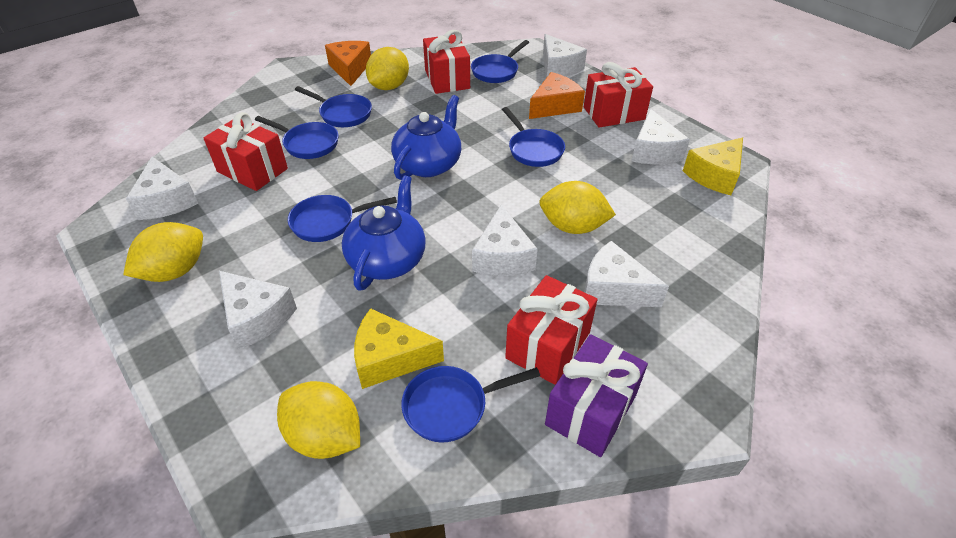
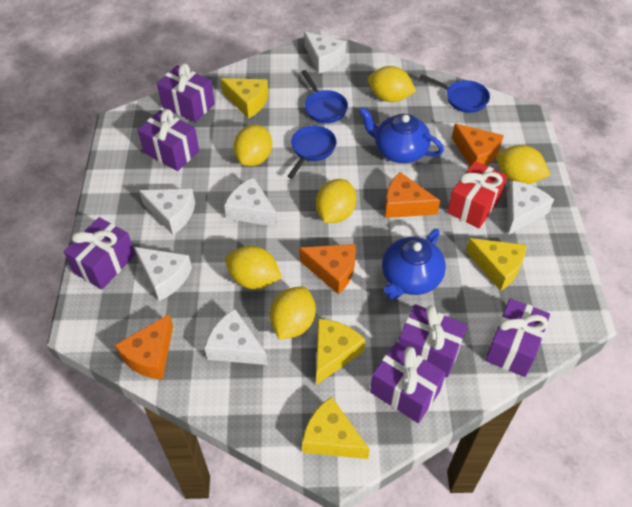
blue pan: [255,116,339,159] [288,195,397,242] [295,86,372,127] [401,366,540,442] [471,40,529,83] [502,107,565,167] = 6 -> [287,126,337,179] [302,70,348,123] [420,74,490,113] = 3
orange cheese: [325,41,371,86] [529,72,585,119] = 2 -> [115,314,173,380] [299,244,356,295] [385,172,440,218] [452,123,504,166] = 4
purple gift: [545,334,648,457] = 1 -> [63,217,135,290] [138,109,199,171] [157,63,215,122] [370,343,446,423] [398,304,468,377] [485,298,550,377] = 6
red gift: [204,112,288,191] [423,30,470,94] [505,275,598,385] [584,62,653,128] = 4 -> [447,161,507,228] = 1
yellow cheese: [354,308,444,389] [683,137,743,195] = 2 -> [221,78,268,119] [302,397,370,459] [316,319,365,385] [466,238,526,291] = 4
yellow lemon: [123,222,203,282] [277,381,360,459] [366,47,409,90] [539,181,616,234] = 4 -> [225,246,282,289] [233,125,272,166] [270,287,316,340] [316,179,357,223] [368,66,416,102] [496,145,550,184] = 6

